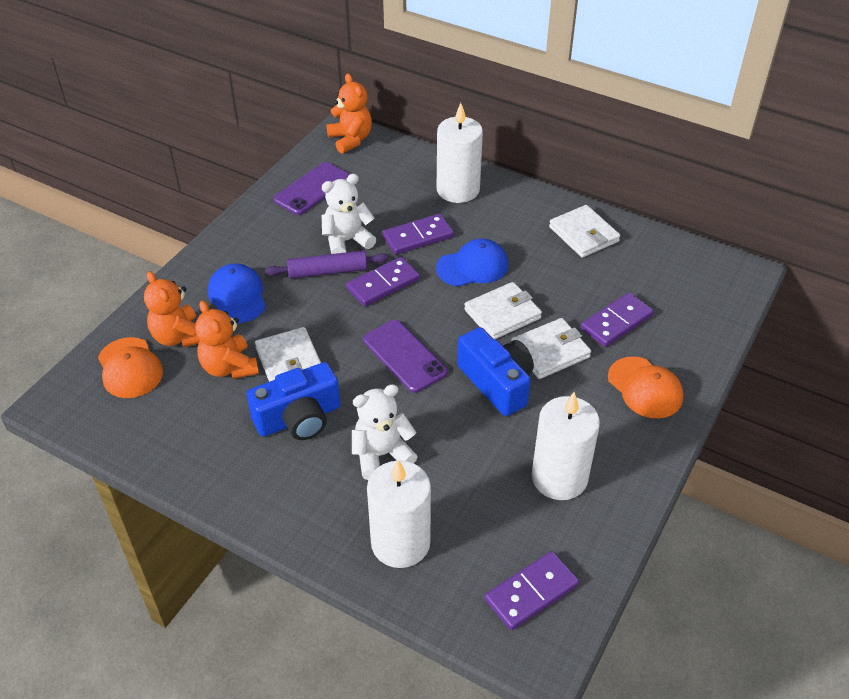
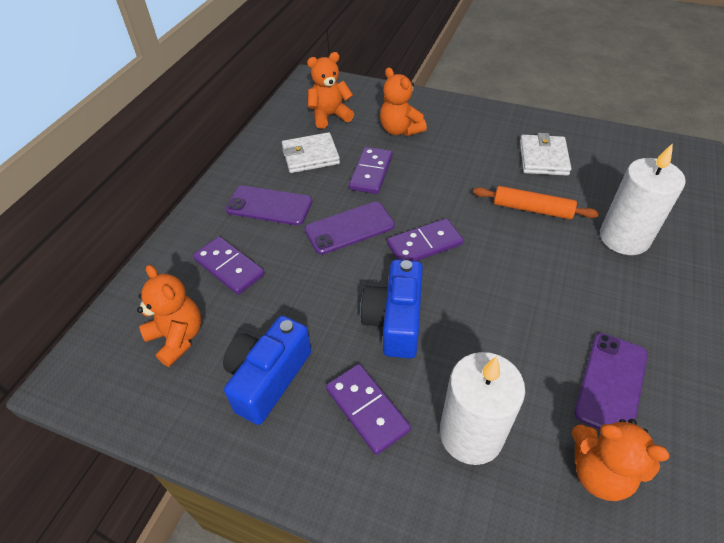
blue cap: [208,263,266,323] [436,239,508,287] = 2 -> none = 0
orange cap: [98,337,163,398] [608,356,683,418] = 2 -> none = 0
orange rolling pin: none = 0 -> [473,186,599,219] = 1
orange teddy bear: [144,271,200,348] [195,300,259,379] [326,73,372,154] = 3 -> [137,265,202,367] [307,52,354,129] [380,67,427,136] [572,419,669,501] = 4
purple phone: [274,162,350,215] [363,320,447,393] = 2 -> [225,186,312,225] [304,202,395,255] [574,333,648,429] = 3
purple rolling pin: [265,250,389,279] = 1 -> none = 0
white candle: [367,460,431,568] [437,103,483,203] [532,392,600,500] = 3 -> [440,352,525,465] [600,143,686,255] = 2
white teddy bear: [322,174,376,254] [352,384,418,480] = 2 -> none = 0
white wallet: [255,327,321,382] [464,282,542,339] [511,318,591,379] [549,205,620,258] = 4 -> [282,132,340,173] [520,133,571,176] = 2

